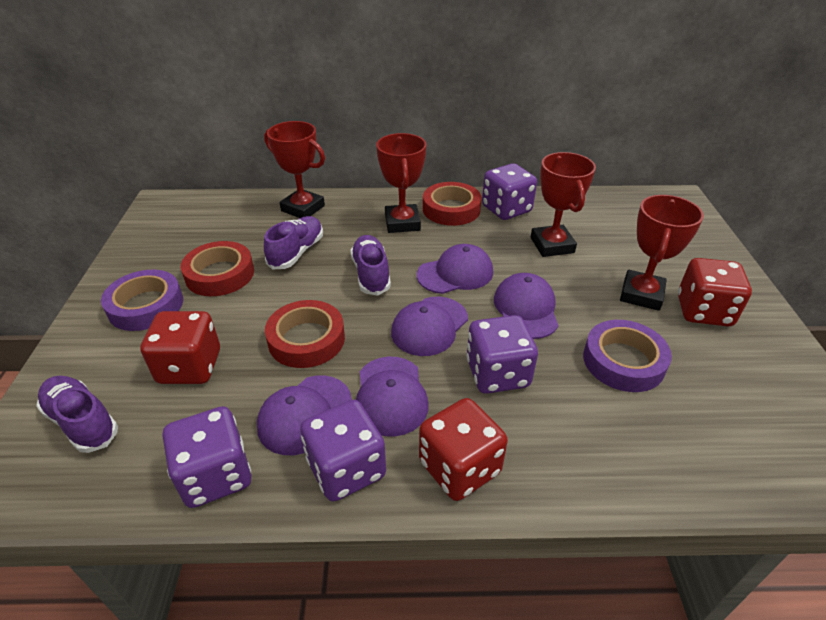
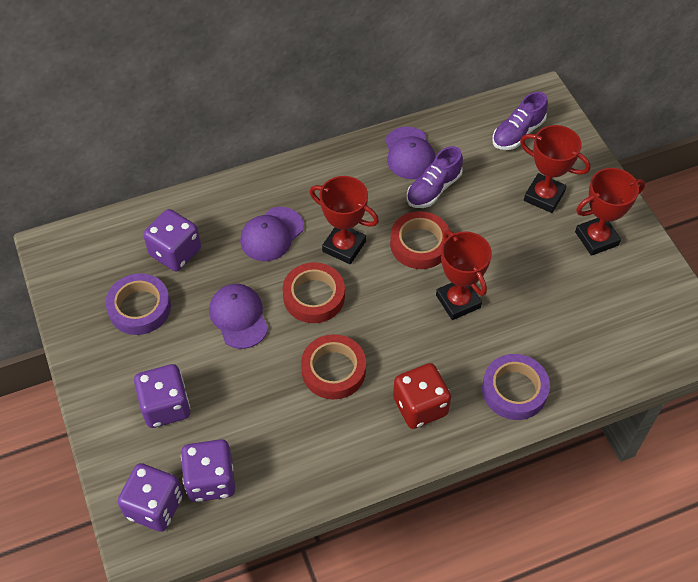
purple cap: [257,375,352,455] [356,357,429,437] [391,297,468,356] [417,244,493,294] [494,273,559,339] = 5 -> [209,284,269,349] [240,207,304,261] [385,127,435,179] = 3
purple shoe: [36,376,118,453] [264,216,323,270] [350,235,391,296] = 3 -> [407,146,463,208] [492,92,548,150] = 2
red dice: [140,311,220,384] [419,398,508,501] [678,258,752,326] = 3 -> [393,363,451,429] = 1

